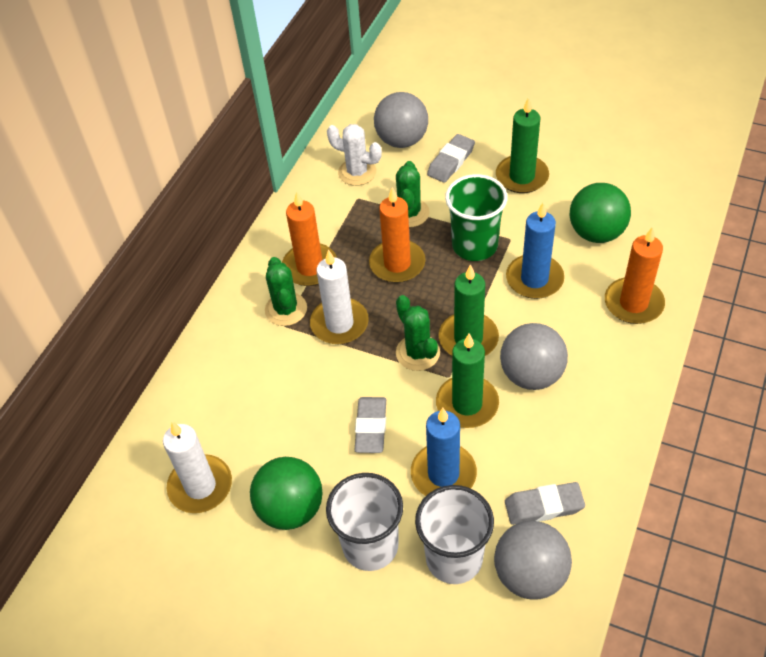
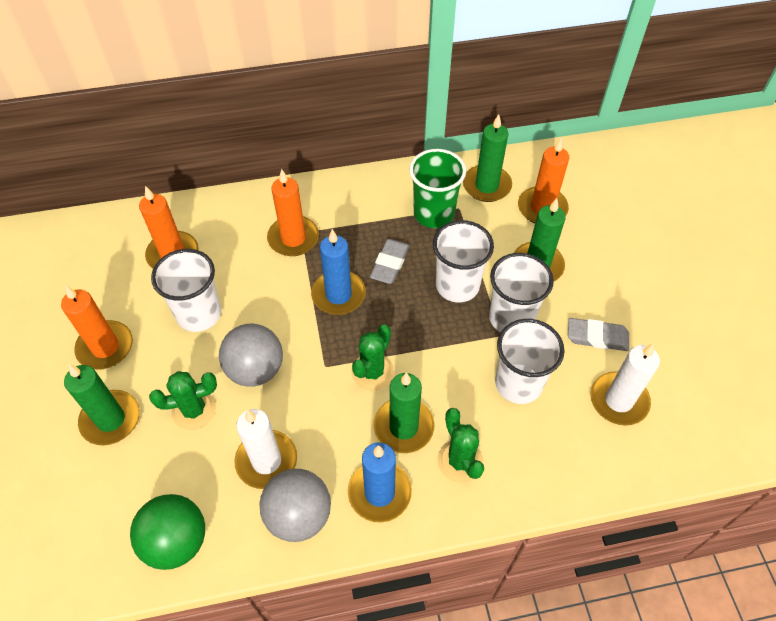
green ball: [250,457,322,530] [570,183,631,243] = 2 -> [130,494,205,570] = 1
green candle: [436,333,499,428] [439,264,499,356] [496,97,549,193] = 3 -> [64,364,140,445] [374,372,434,453] [463,114,512,202] [514,198,565,281] = 4
grey ball: [374,92,428,148] [494,521,572,600] [500,323,568,390] = 3 -> [219,324,283,387] [259,469,331,542] = 2
grey eraser: [355,397,386,453] [427,134,475,183] [505,482,585,525] = 3 -> [370,239,410,284] [568,318,629,351] = 2
orange candle: [282,191,337,286] [369,187,426,283] [605,227,665,324] = 3 -> [61,285,133,370] [139,186,198,268] [267,169,319,256] [518,138,569,223] = 4
white cactus: [327,124,382,186] = 1 -> none = 0
white cup: [326,473,403,571] [415,485,494,584] = 2 -> [151,249,221,332] [433,220,494,302] [489,253,554,333] [495,319,565,404] = 4

